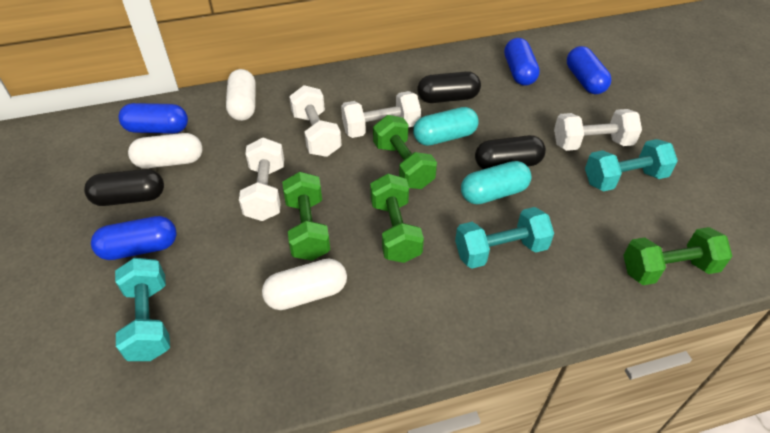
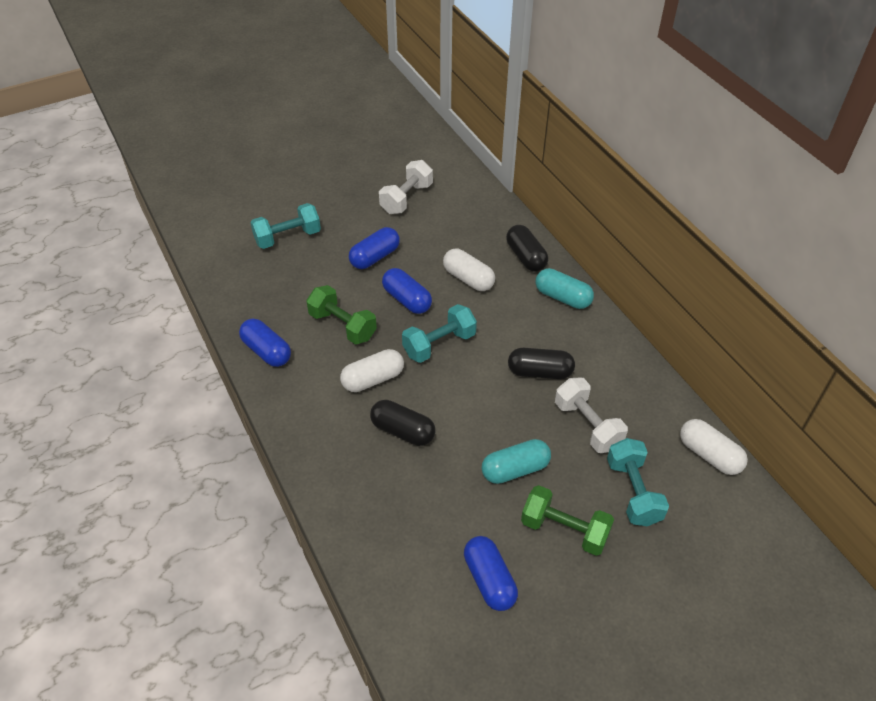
green dumbbell: [282,172,330,261] [370,174,424,263] [373,115,437,189] [623,227,732,285] = 4 -> [306,285,377,344] [521,485,614,556] = 2
white dumbbell: [239,137,284,221] [289,85,342,157] [341,91,421,138] [554,109,642,151] = 4 -> [379,160,433,214] [555,377,628,453] = 2

